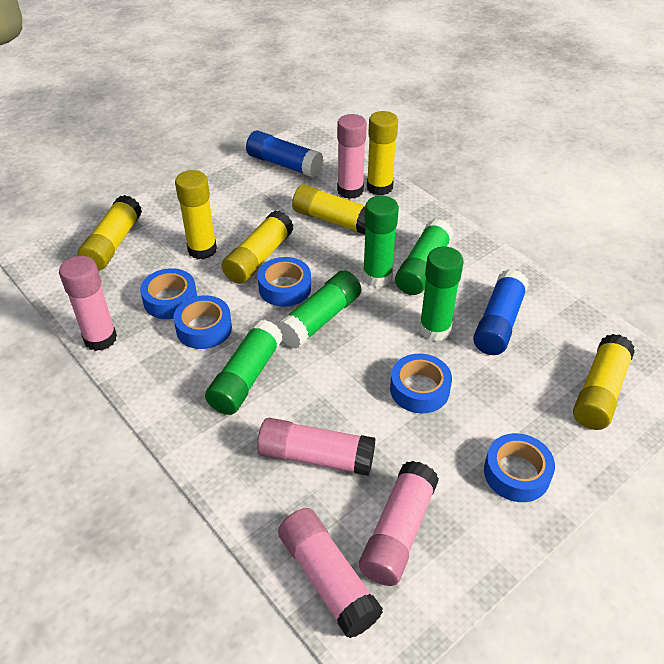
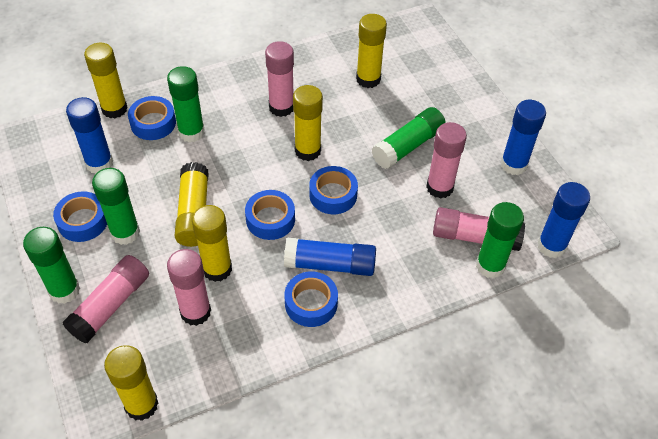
blue glue stick: [246,131,323,178] [473,269,529,355] = 2 -> [66,97,113,174] [284,238,376,276] [500,100,546,175] [537,182,590,258] = 4

